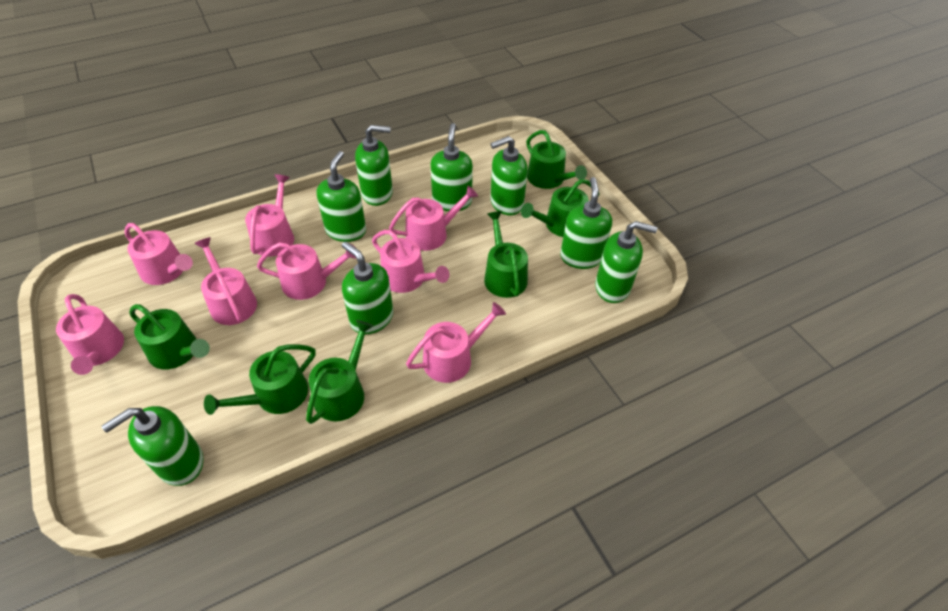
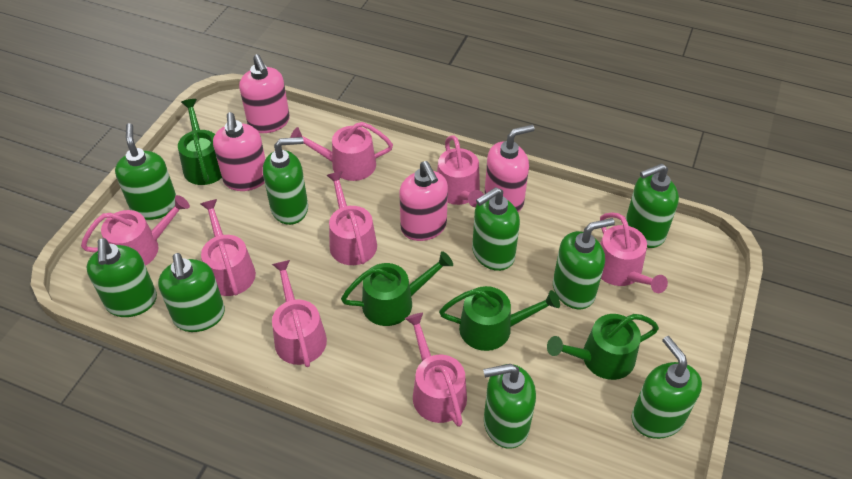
green soap dispenser: [102,406,203,486] [317,151,366,242] [342,241,393,334] [355,125,393,206] [431,123,473,211] [490,136,528,215] [560,177,612,269] [595,221,657,303] = 8 -> [86,238,157,317] [115,123,176,220] [158,253,225,332] [263,137,308,225] [472,187,520,271] [483,364,536,449] [553,218,615,309] [626,164,679,248] [632,336,702,439] = 9
green watering can: [129,304,210,369] [204,344,316,415] [306,320,374,424] [484,211,528,298] [521,179,599,237] [526,130,587,189] = 6 -> [178,99,222,185] [341,251,453,326] [439,286,560,351] [547,314,659,380] = 4
pink soap dispenser: none = 0 -> [213,112,265,191] [239,54,290,133] [399,161,448,241] [484,125,534,212] = 4

